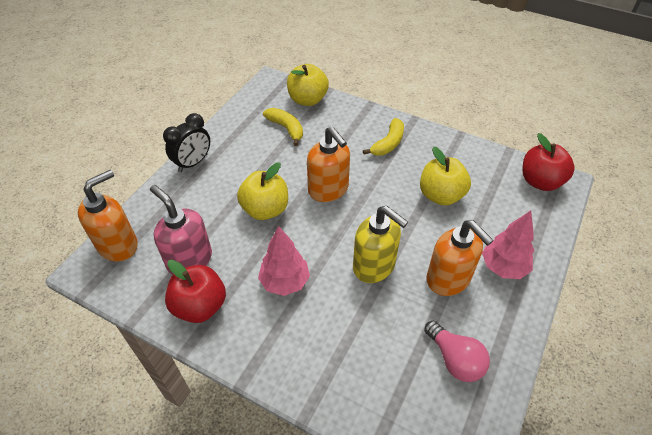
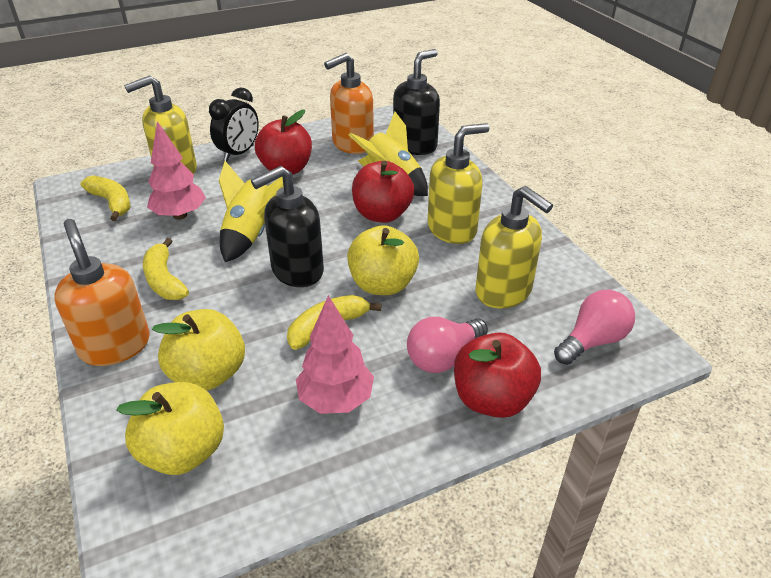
black soap dispenser: none = 0 -> [251,166,324,287] [393,49,440,155] = 2
orange soap dispenser: [78,170,138,262] [307,126,350,202] [426,220,494,296] = 3 -> [54,219,150,366] [324,53,374,154] = 2
pink light bulb: [424,321,490,382] = 1 -> [407,317,488,373] [554,290,635,365] = 2
pink soap dispenser: [150,185,212,275] = 1 -> none = 0
red apple: [165,260,226,323] [522,133,575,191] = 2 -> [255,109,312,175] [352,161,414,223] [454,332,541,418] = 3
yellow banana: [263,108,303,146] [363,118,404,156] = 2 -> [80,175,130,221] [143,238,189,300] [287,295,381,350] = 3
yellow rocket: none = 0 -> [219,161,284,262] [348,112,428,196] = 2
yellow soap dispenser: [353,206,408,283] = 1 -> [124,75,197,174] [427,123,490,244] [475,186,553,308] = 3

